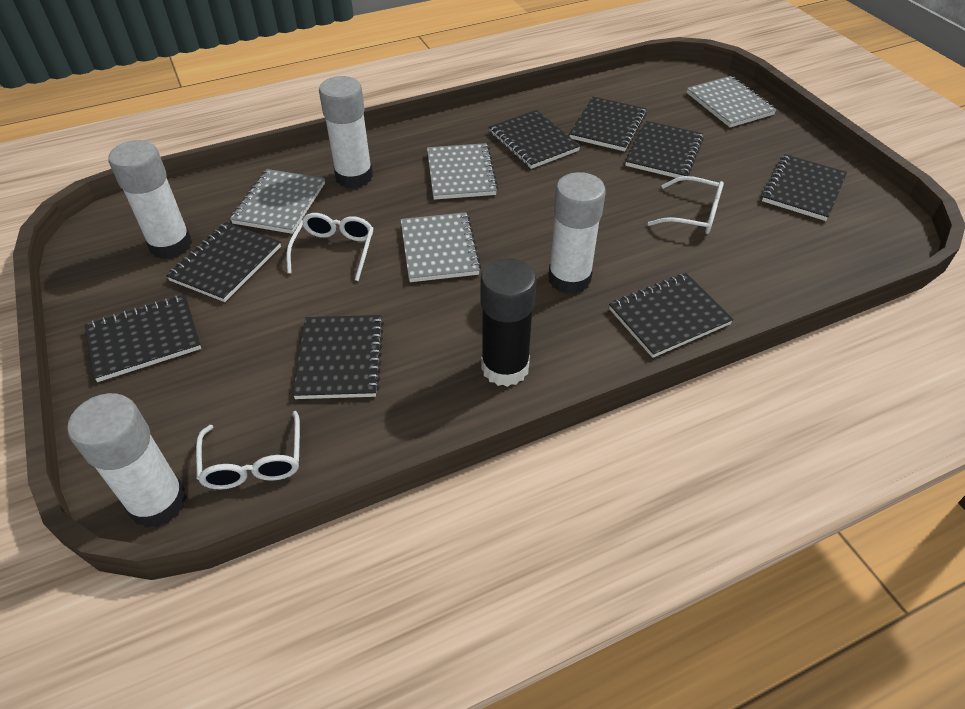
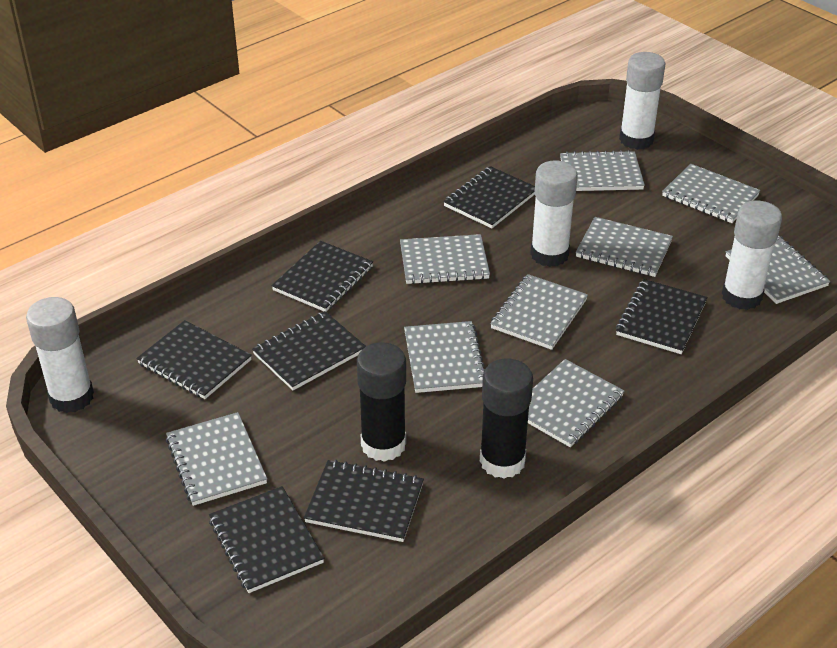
black glue stick: [480,258,537,387] = 1 -> [357,342,406,462] [480,359,533,479] = 2
black notebook: [85,295,201,382] [166,222,281,302] [293,315,384,399] [489,110,580,169] [569,97,647,151] [609,273,734,358] [625,121,704,178] [762,154,847,221] = 8 -> [136,320,252,399] [209,486,324,593] [252,311,366,390] [271,241,373,312] [304,459,424,542] [443,166,535,228] [616,279,708,354] = 7
grey notebook: [230,169,325,234] [400,212,481,282] [427,143,498,200] [687,76,777,127] = 4 -> [166,412,267,506] [400,234,490,284] [404,321,485,393] [490,274,588,350] [528,359,624,447] [560,150,645,191] [576,217,673,277] [662,164,760,223] [726,235,830,304] = 9
white glasses: [196,411,300,489] [286,213,374,281] [648,176,724,234] = 3 -> none = 0

